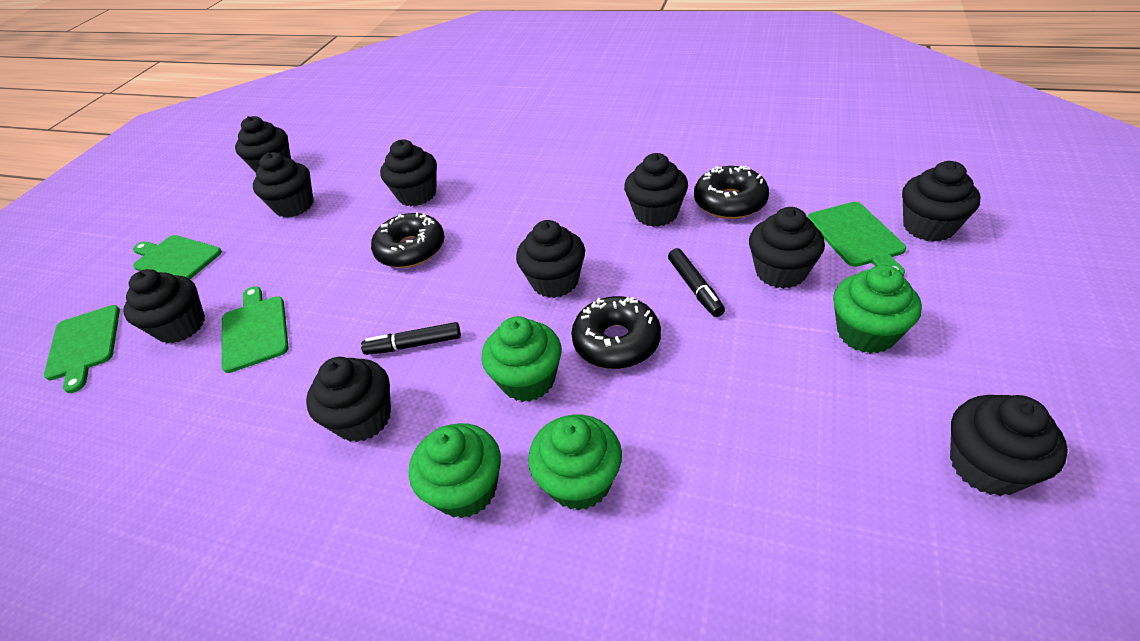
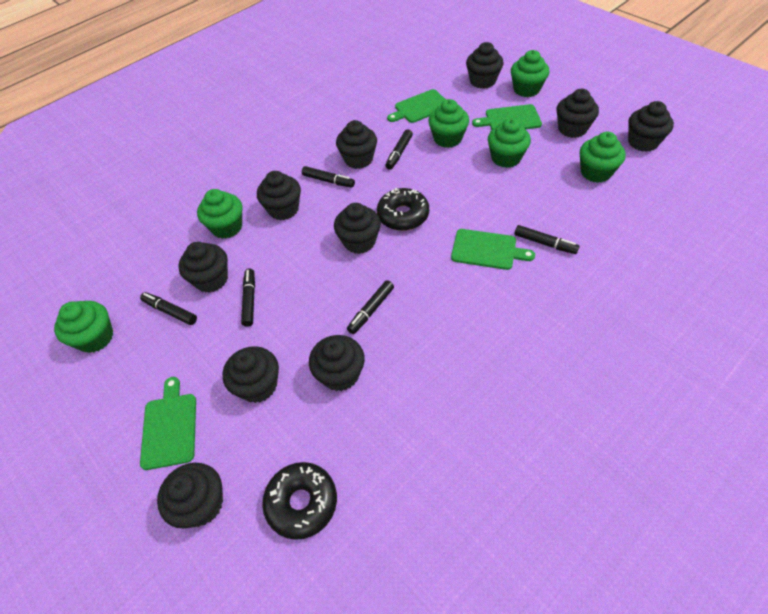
black donut: [371,212,445,268] [571,296,661,369] [694,166,769,219] = 3 -> [262,462,337,540] [377,188,429,231] = 2
black marker: [361,322,461,355] [668,248,725,317] = 2 -> [140,292,197,325] [241,269,255,327] [302,166,355,188] [347,280,394,334] [385,129,413,170] [514,225,579,254] = 6
green cupcake: [409,423,501,518] [481,316,562,402] [528,414,622,511] [833,265,922,354] = 4 -> [54,301,113,353] [197,189,242,239] [428,99,469,148] [488,118,531,168] [511,50,549,97] [580,132,626,183] = 6

